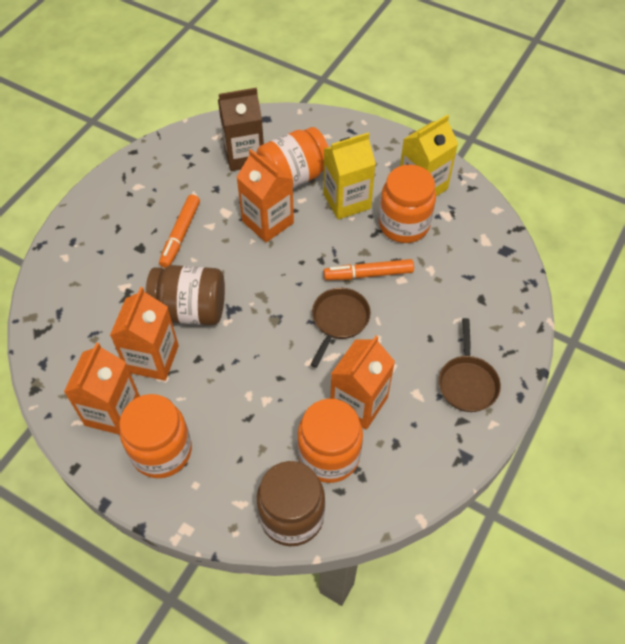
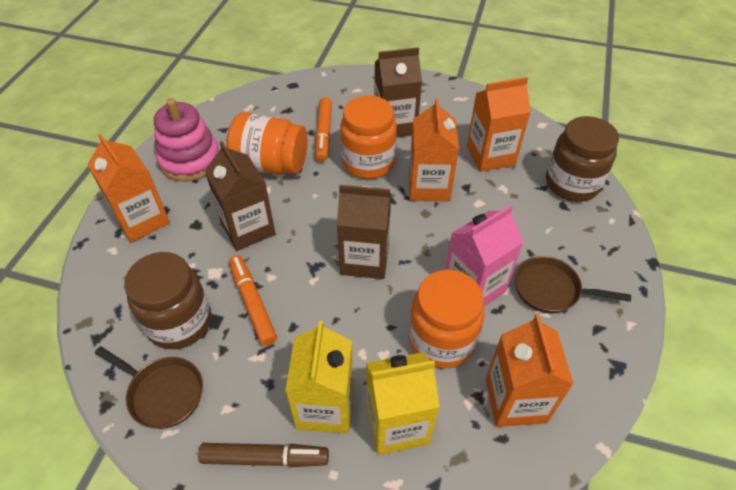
brown carton: [218,88,264,171] = 1 -> [205,141,276,251] [337,185,391,279] [375,47,422,137] = 3
brown marker: none = 0 -> [198,443,329,467] = 1
orange jar: [119,394,192,478] [256,127,329,189] [297,399,363,483] [379,165,436,243] = 4 -> [227,112,308,175] [340,95,397,179] [409,270,485,368] = 3
pink carton: none = 0 -> [445,205,523,306] = 1
pink stacking toy: none = 0 -> [154,98,219,182] = 1

